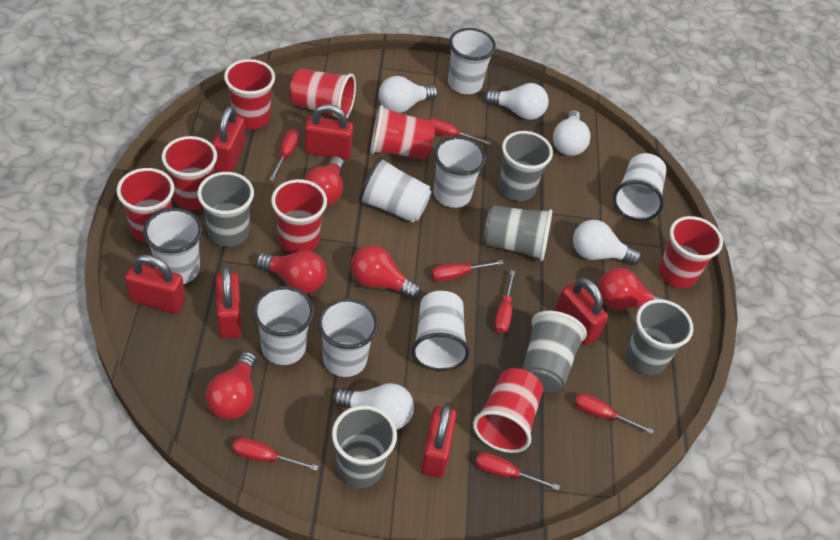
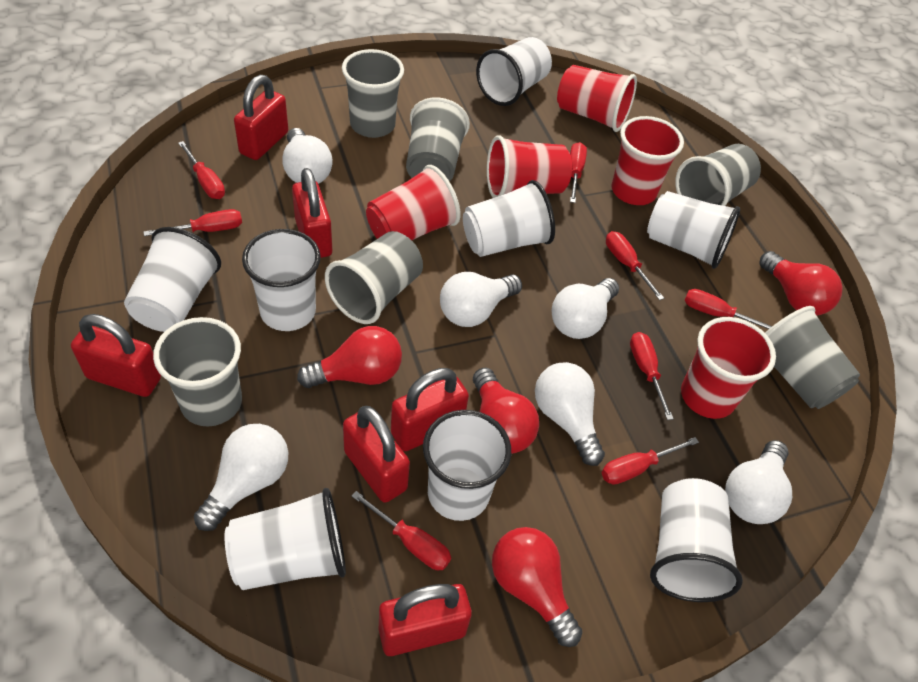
red cup: [116,168,174,244] [162,136,217,210] [224,59,275,129] [271,179,327,253] [290,69,356,120] [370,105,435,159] [473,368,543,453] [659,216,723,288] = 8 -> [366,165,461,240] [487,135,572,198] [557,65,637,132] [611,116,684,205] [681,317,776,419] = 5
red light bulb: [206,351,257,420] [256,251,327,293] [304,156,344,206] [351,245,421,299] [598,268,667,310] = 5 -> [297,326,402,388] [473,368,539,454] [492,527,583,647] [759,251,843,315] = 4
red screwdriver: [232,437,319,471] [269,129,300,181] [428,118,491,145] [431,260,504,281] [475,452,560,490] [494,270,515,333] [574,393,654,434] = 7 -> [143,209,242,236] [178,141,225,199] [351,491,451,570] [570,142,587,203] [602,437,699,485] [606,231,664,300] [630,332,674,420] [684,289,772,329] = 8
white light bulb: [333,383,414,430] [379,76,438,113] [484,83,549,120] [553,110,591,156] [573,220,641,265] = 5 -> [194,424,289,531] [282,128,333,184] [440,272,522,327] [535,362,605,466] [552,278,619,339] [725,440,792,524] = 6

